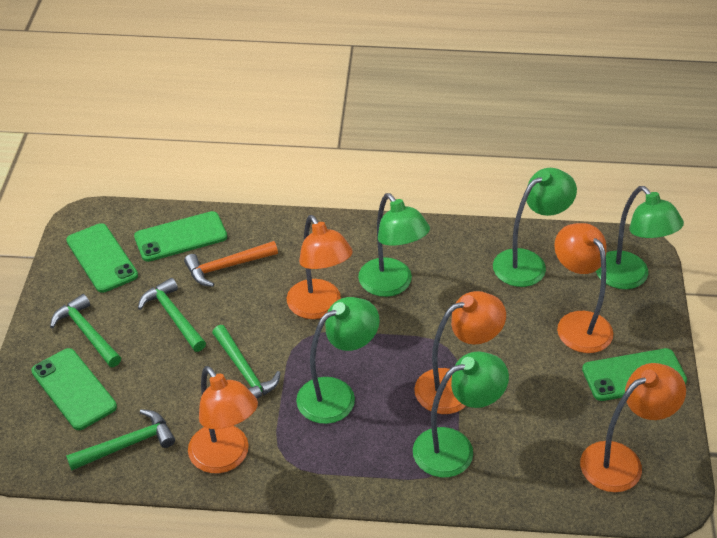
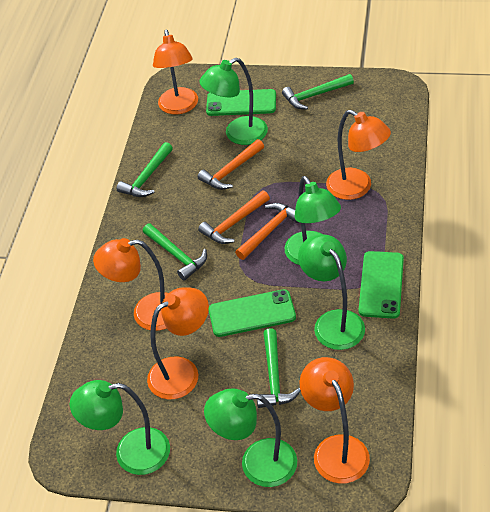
green phone: [31,348,117,430] [66,223,138,293] [134,211,227,262] [582,348,687,401] = 4 -> [206,89,276,116] [209,289,296,337] [359,251,404,319] = 3
orange hammer: [184,241,278,287] = 1 -> [197,139,264,190] [198,190,270,244] [235,203,299,260] = 3

